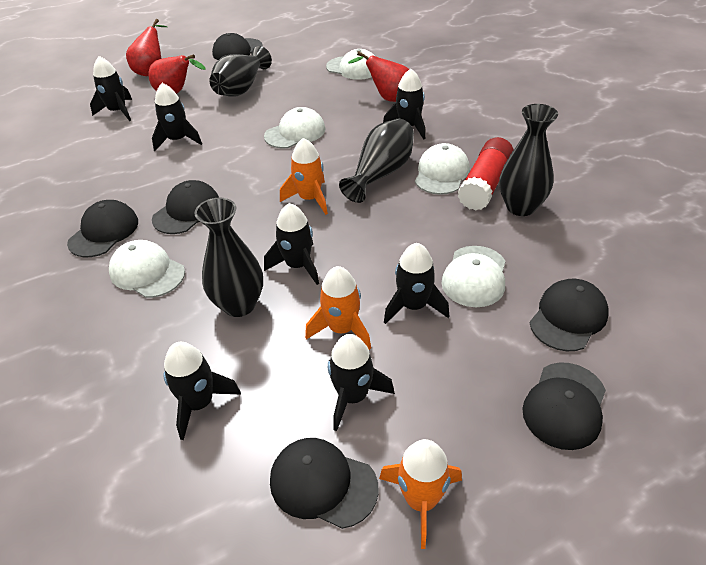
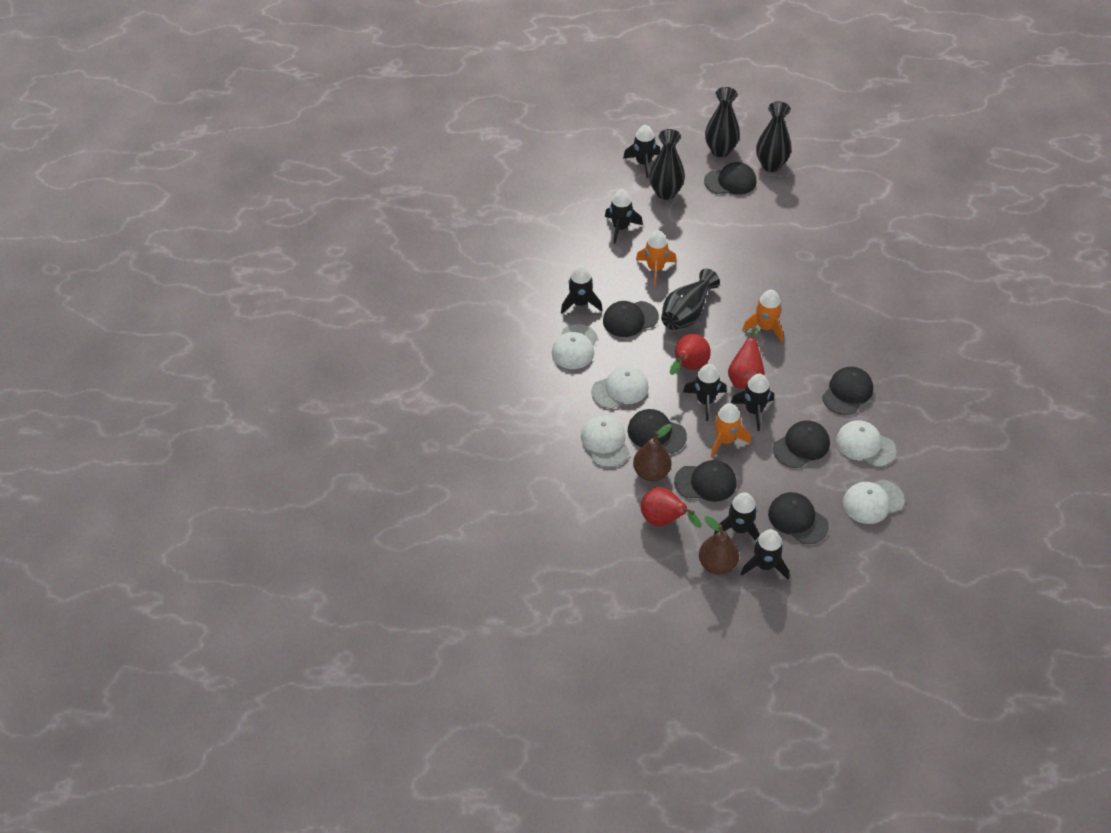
black cap: [67,200,138,257] [152,180,219,234] [212,33,263,60] [270,438,379,529] [522,363,606,450] [530,279,609,351] = 6 -> [603,301,659,337] [628,409,687,453] [674,460,737,502] [704,162,757,195] [768,492,829,544] [773,421,830,468] [822,367,873,415] = 7
brown pear: none = 0 -> [633,424,672,481] [699,516,739,575] = 2
red glue stick: [458,137,514,211] = 1 -> none = 0

